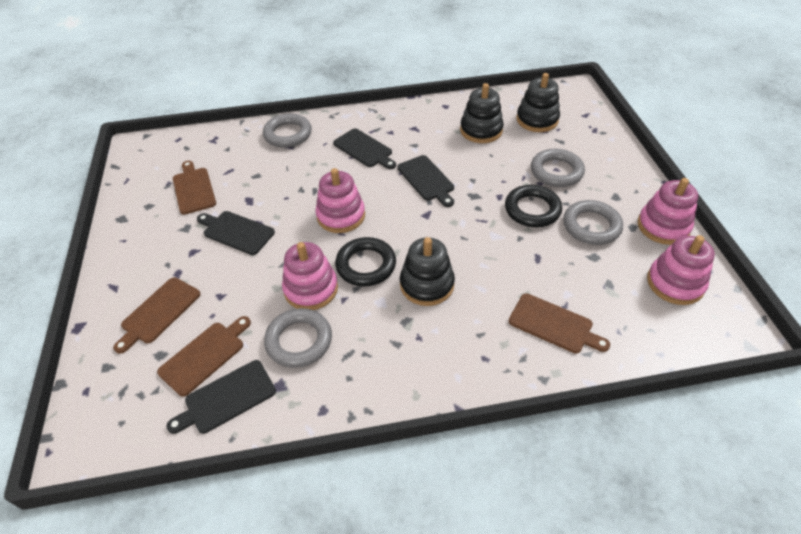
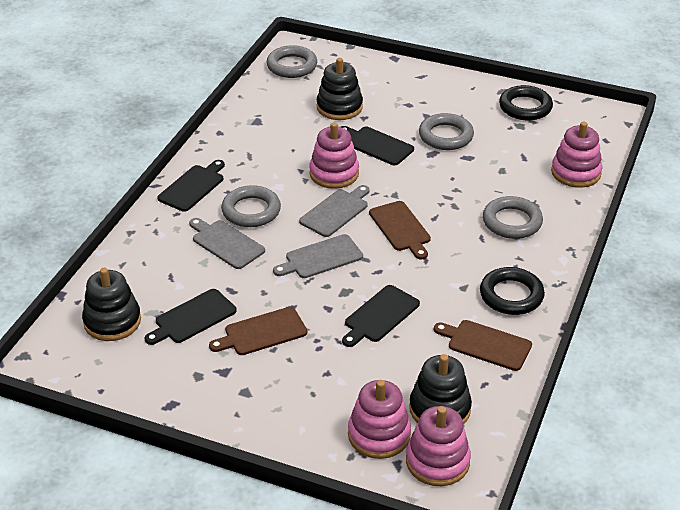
brown cutting board: [113,277,200,354] [157,316,251,397] [173,161,216,215] [509,293,610,353] = 4 -> [209,307,307,355] [369,201,431,260] [434,320,532,371] = 3
grey cutting board: none = 0 -> [189,218,265,269] [273,234,363,278] [299,185,370,237] = 3

